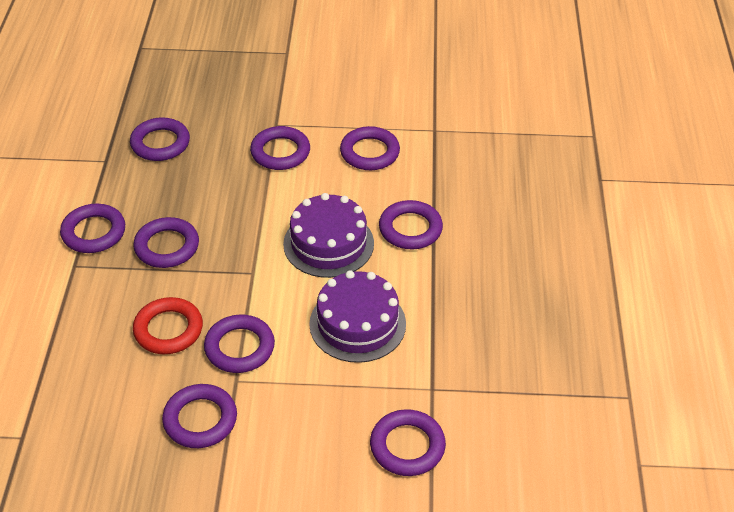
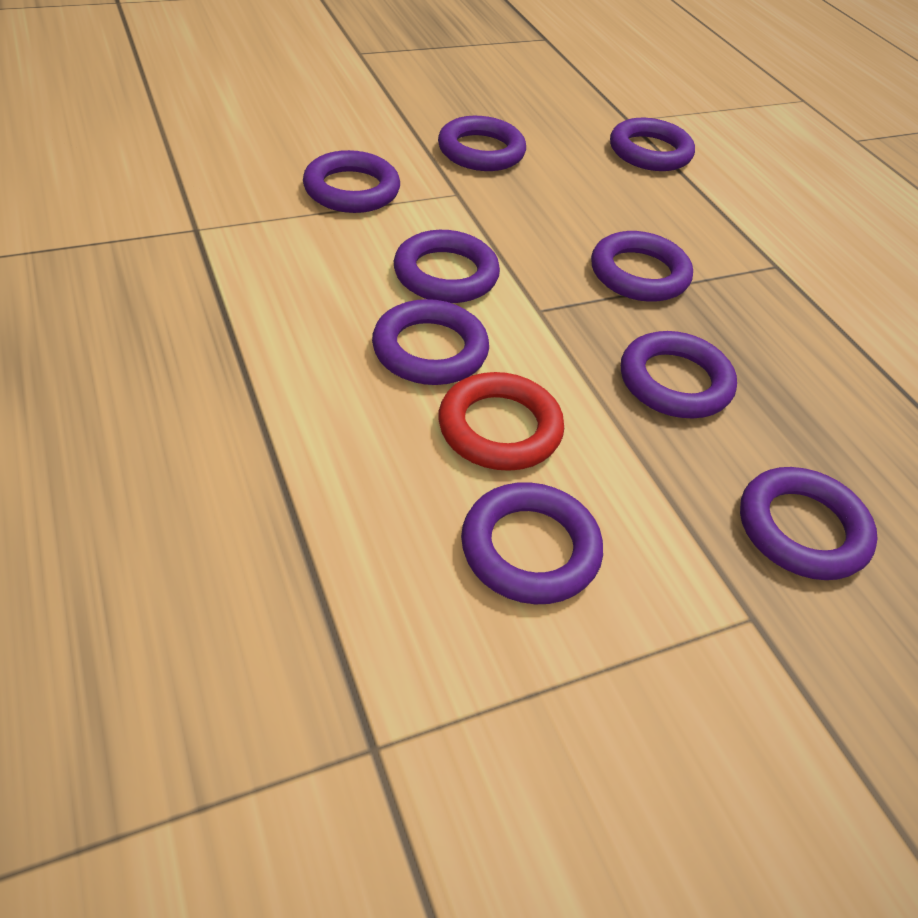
purple cake: [283,193,374,278] [309,270,406,363] = 2 -> none = 0

